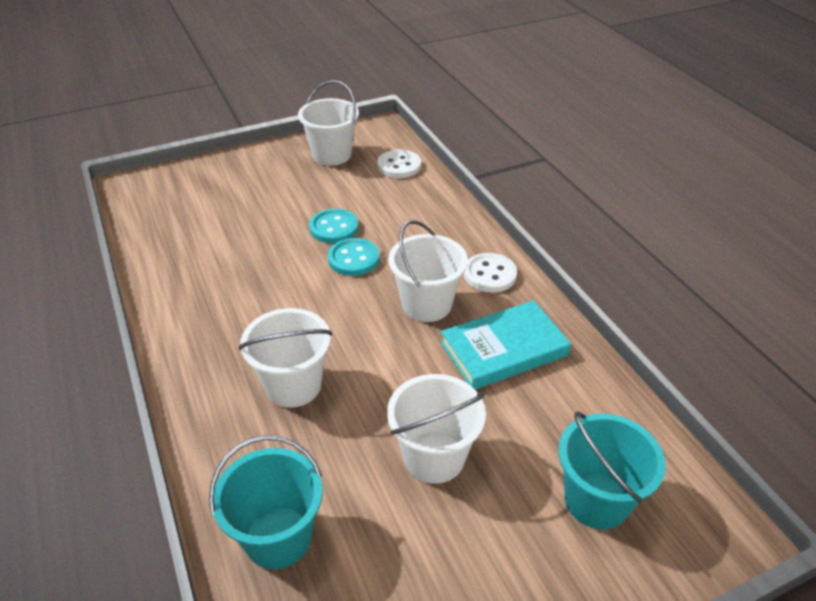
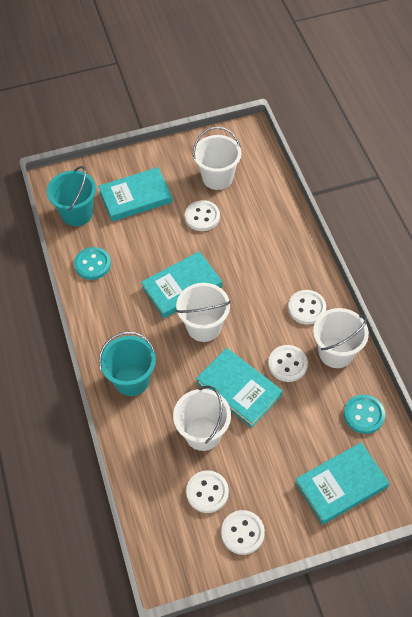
turquoise book: [440,300,571,390] = 1 -> [98,167,172,222] [141,251,222,318] [196,348,282,428] [295,443,390,525] = 4
white button: [377,150,421,178] [464,253,517,293] = 2 -> [185,200,220,231] [186,470,229,513] [221,510,265,555] [268,345,308,382] [288,290,326,325] = 5

